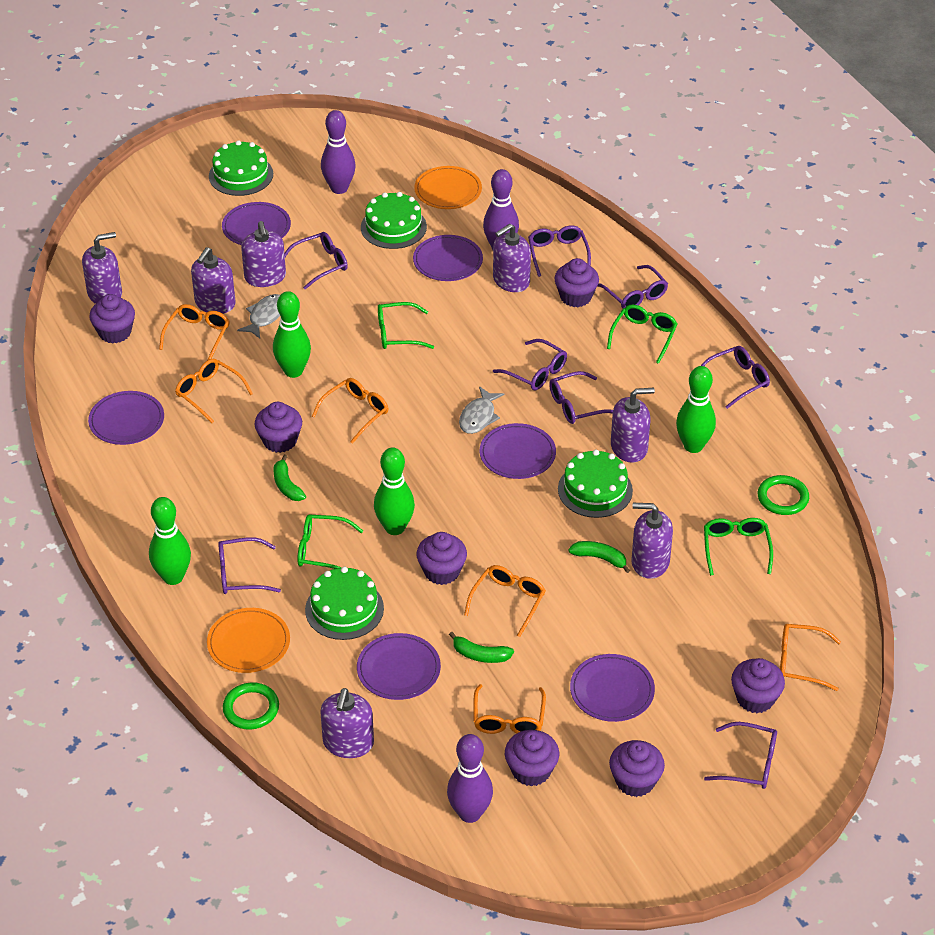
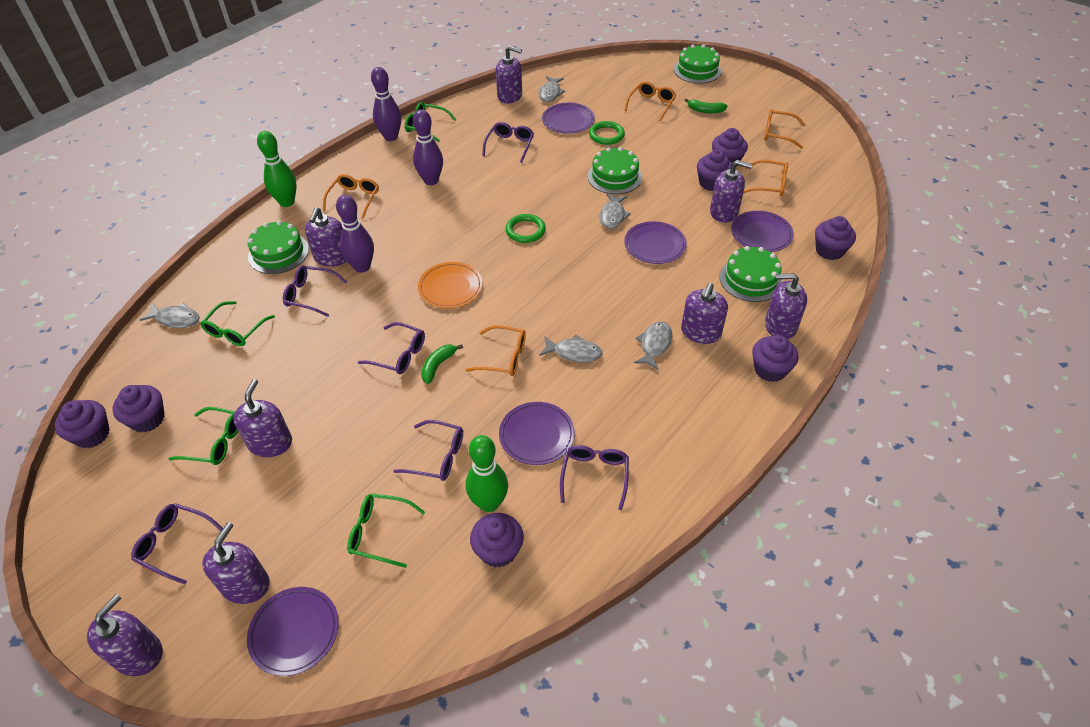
green banana: [273,455,306,501] [449,632,514,663] [568,541,630,573] = 3 -> [421,344,463,384] [684,98,727,113] = 2
green bowling pin: [149,497,191,585] [273,291,311,378] [374,448,415,535] [676,366,716,453] = 4 -> [257,131,297,207] [466,435,508,512] = 2
grey fish: [237,294,280,339] [459,386,504,434] = 2 -> [140,302,200,328] [539,76,565,102] [539,335,603,363] [599,194,631,229] [634,321,672,370] = 5
orange glasses: [159,304,230,360] [175,359,253,423] [312,378,388,444] [464,565,546,637] [473,684,546,734] [780,624,841,691] = 6 -> [323,174,379,219] [465,325,526,376] [624,81,676,121] [743,160,788,197] [764,109,806,149] = 5
orange plate: [207,608,290,673] [414,166,482,209] = 2 -> [418,262,483,308] = 1
purple glasses: [218,537,281,594] [284,232,348,289] [493,339,567,391] [528,225,591,277] [549,371,613,424] [597,265,668,308] [701,346,770,409] [704,722,777,789] = 8 -> [131,503,223,585] [283,265,347,317] [358,322,425,374] [394,420,463,481] [482,122,534,163] [560,445,629,510] = 6
purple plate: [88,391,164,445] [222,202,291,245] [357,633,441,700] [413,235,483,281] [480,423,556,479] [570,654,655,722] = 6 -> [247,587,339,676] [499,402,575,465] [542,103,595,134] [624,221,687,264] [731,211,794,252] = 5
purple soap dispenser: [82,232,122,304] [191,247,236,314] [241,221,286,287] [320,688,374,758] [493,224,531,292] [611,388,655,463] [631,503,673,579] = 7 -> [87,594,163,676] [202,522,270,604] [233,379,292,457] [305,207,347,267] [496,46,522,104] [681,283,728,344] [710,160,752,223] [765,273,807,339] = 8

